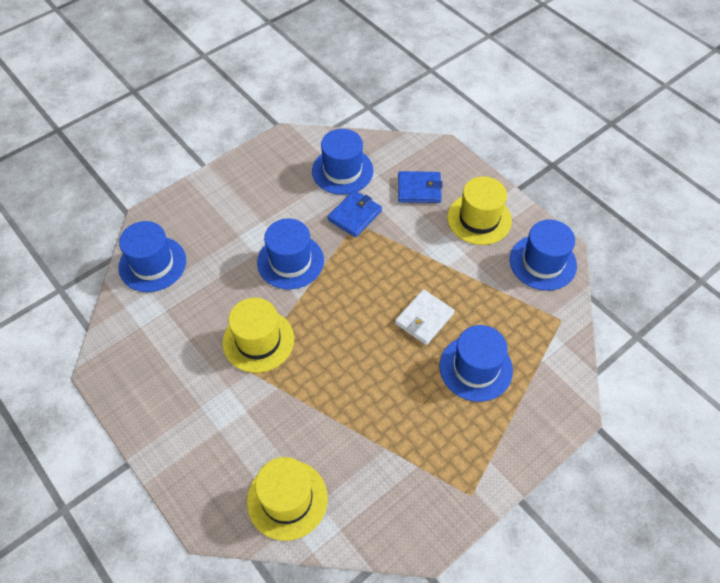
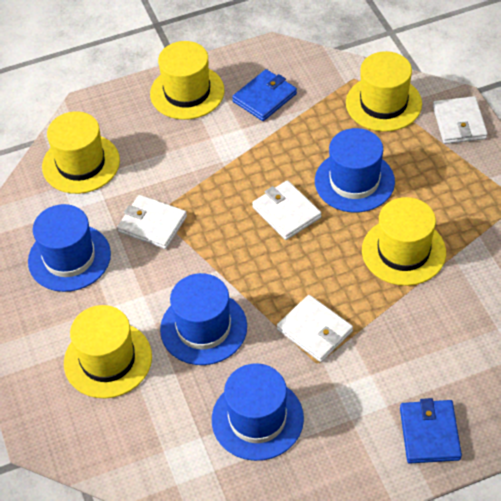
blue hat: [118,221,186,292] [257,219,324,289] [312,129,373,195] [440,325,513,402] [509,220,577,291] = 5 -> [28,204,111,292] [160,273,247,365] [212,363,304,461] [315,128,395,213] = 4
white wallet: [395,289,455,345] = 1 -> [117,195,187,249] [252,180,321,240] [277,295,353,362] [433,96,488,144] = 4
yellow hat: [222,298,294,373] [247,457,328,541] [447,176,512,245] = 3 -> [42,111,120,194] [64,305,152,398] [150,41,224,120] [346,51,422,132] [362,197,446,286] = 5

